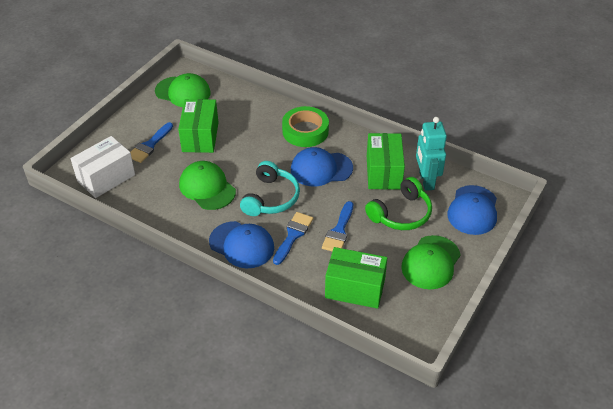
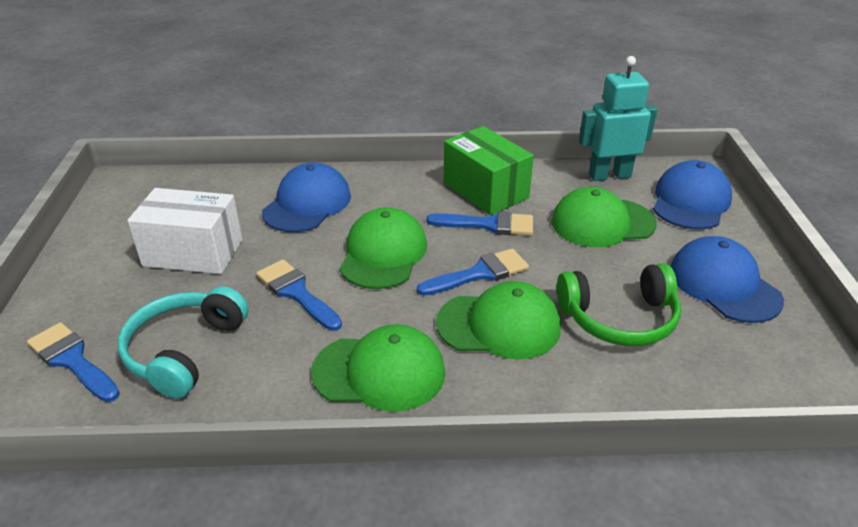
blue brush: [130,122,173,163] [273,212,313,265] [322,201,353,252] = 3 -> [27,322,120,402] [256,259,342,331] [417,248,529,296] [426,211,533,235] = 4
green box: [178,99,219,153] [325,247,387,309] [367,133,405,189] = 3 -> [444,126,534,215] = 1
green cap: [155,73,211,107] [179,161,236,210] [401,235,461,289] = 3 -> [311,324,445,412] [340,207,427,289] [436,281,561,359] [551,187,657,247] = 4
green tape: [282,106,329,147] = 1 -> none = 0

